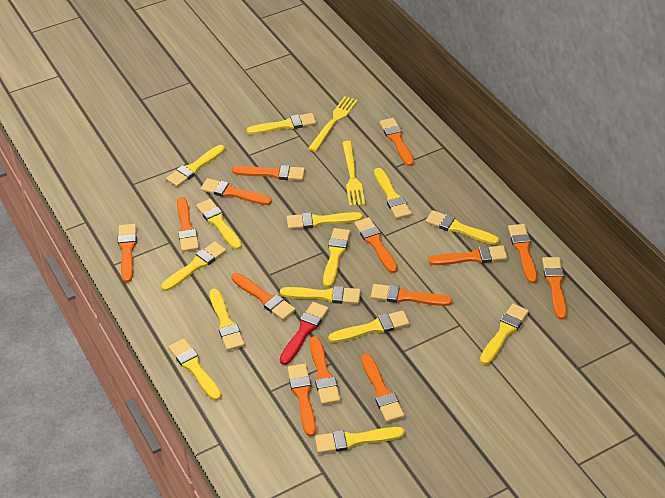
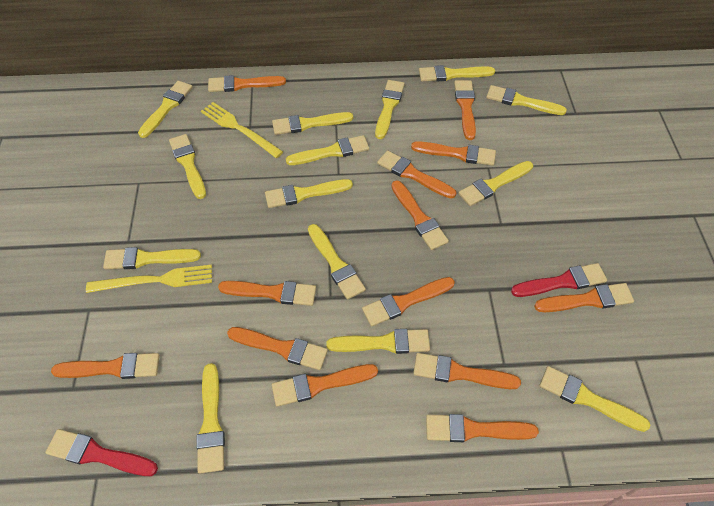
orange brush: [118,224,137,283] [177,197,199,252] [201,178,272,205] [231,273,296,320] [232,165,305,180] [287,364,316,437] [310,336,341,405] [354,217,398,273] [361,353,404,422] [371,284,452,306] [379,118,414,166] [428,245,508,265] [508,224,537,283] [542,257,567,320] = 14 -> [51,353,160,379] [208,75,286,92] [218,281,316,306] [227,327,328,370] [272,364,378,407] [362,277,455,326] [377,151,456,199] [391,180,449,250] [411,141,496,166] [413,353,521,389] [426,414,539,442] [454,80,476,140] [534,283,634,312] = 13
red brush: [280,302,329,365] = 1 -> [45,429,158,476] [511,263,607,297] = 2

